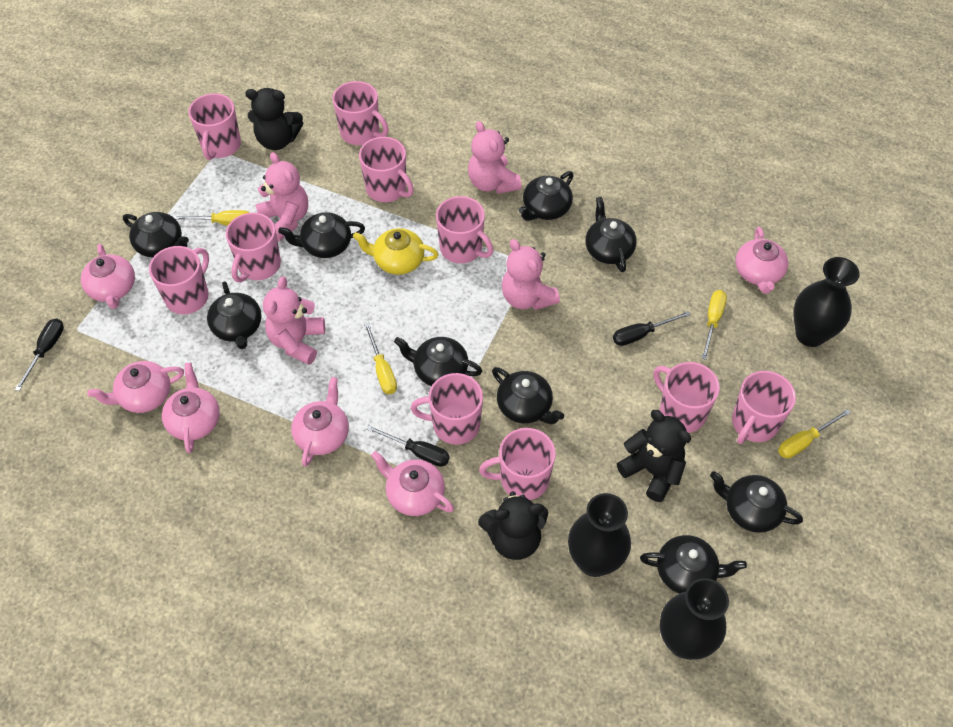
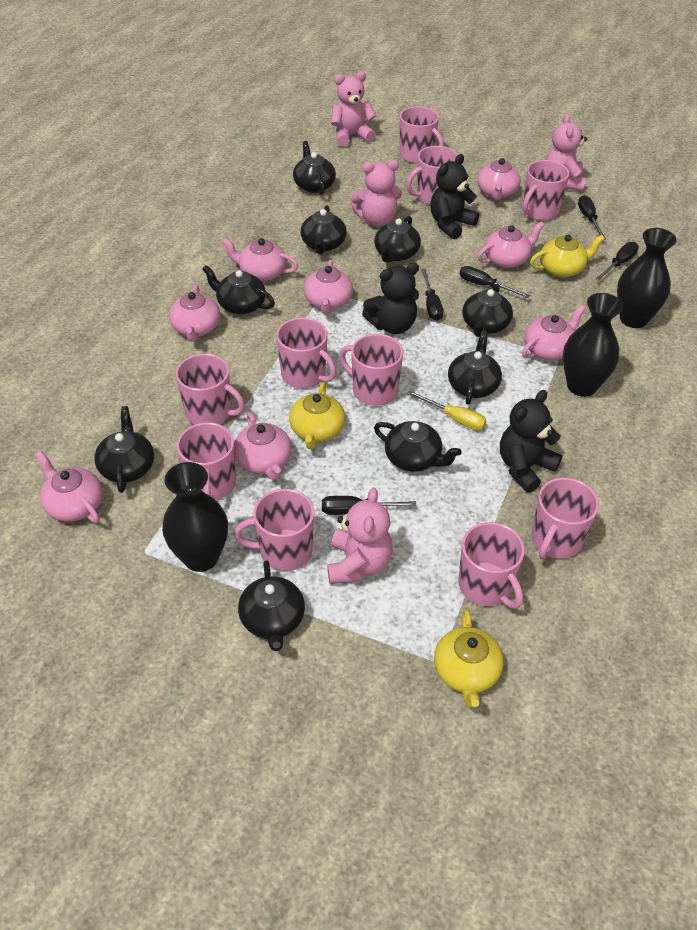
black screwdriver: [15,318,64,391] [366,425,450,467] [613,311,691,346] = 3 -> [322,496,416,515] [421,269,443,321] [459,266,530,298] [578,195,606,240] [596,242,639,280] = 5
pink teapot: [81,244,135,309] [87,361,184,413] [162,363,220,453] [291,377,349,467] [371,451,454,516] [736,227,788,294] = 6 -> [35,451,103,523] [169,285,220,342] [222,238,298,281] [234,413,292,480] [304,260,353,314] [477,156,521,200] [478,222,544,268] [522,305,585,360] = 8
yellow screwdriver: [173,210,249,226] [364,323,397,394] [701,290,727,360] [778,409,851,458] = 4 -> [407,390,487,430] = 1
yellow teapot: [353,228,439,275] = 1 -> [289,382,345,449] [434,609,504,708] [530,235,605,277] = 3

